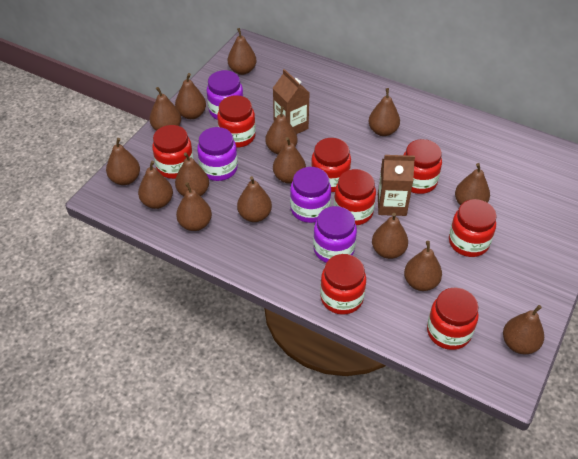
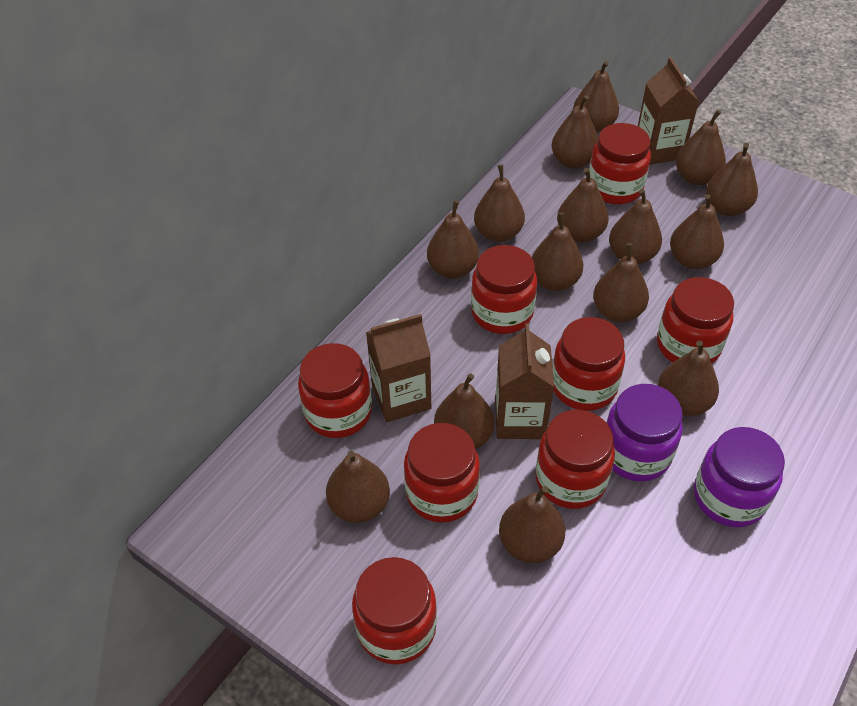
brown carton: [273,69,309,134] [378,155,415,216] = 2 -> [366,314,431,422] [495,323,554,439] [638,57,699,165] = 3
purple jar: [197,127,238,181] [207,70,244,120] [290,167,331,223] [313,206,357,263] = 4 -> [606,384,683,482] [694,427,785,528] = 2

